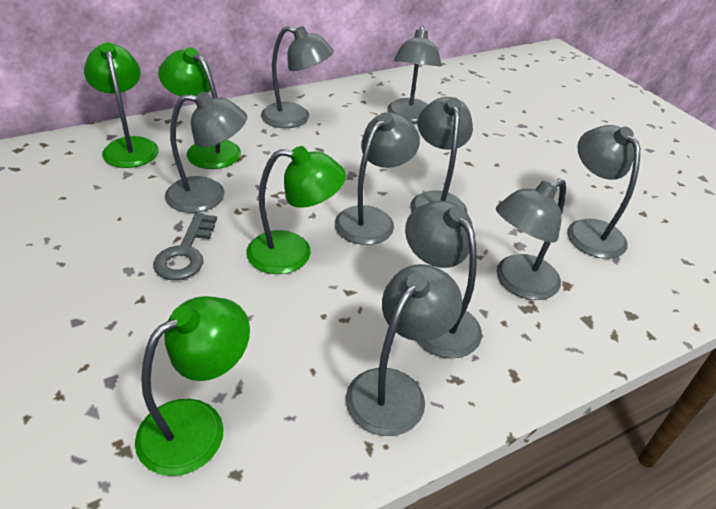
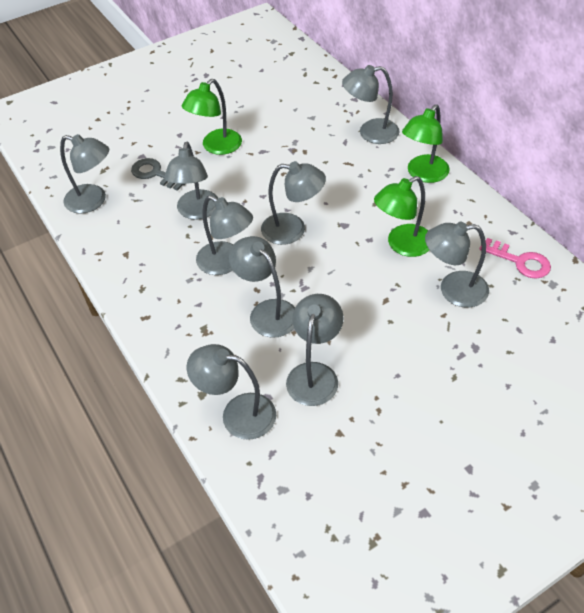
green lamp: [84,42,159,168] [135,296,250,476] [158,47,241,169] [247,146,346,274] = 4 -> [182,79,242,155] [374,176,429,257] [402,104,450,183] = 3
pink key: none = 0 -> [479,238,551,279] = 1

